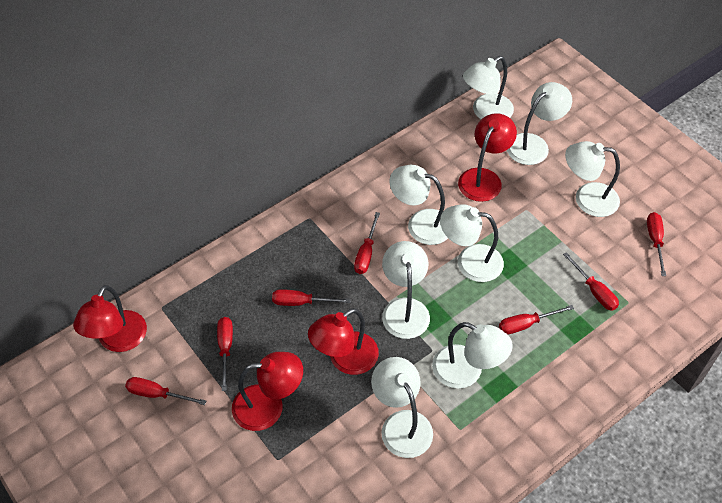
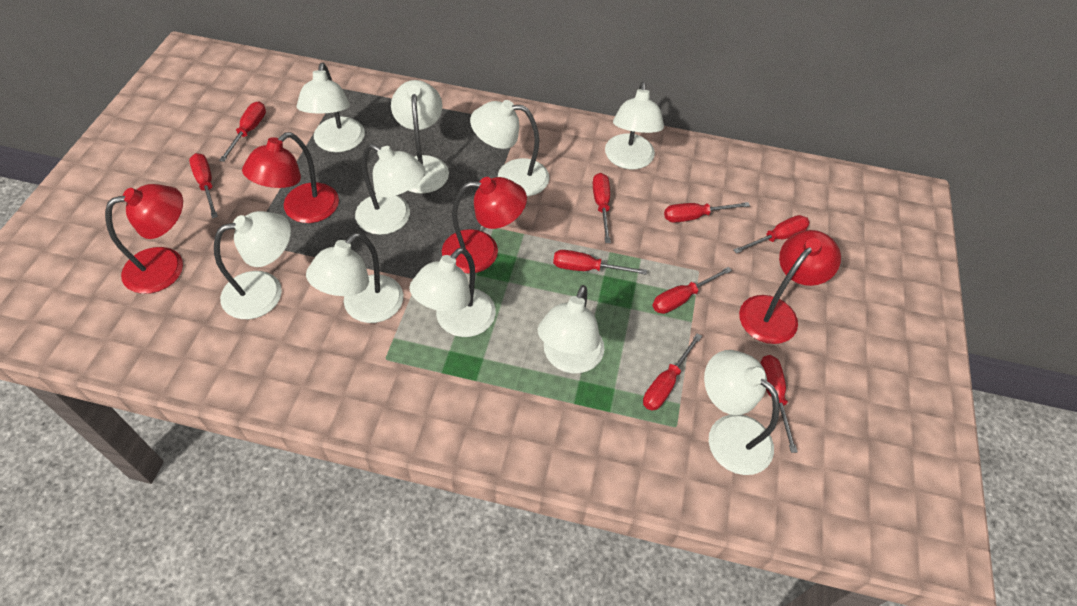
red screwdriver: [125,377,206,405] [217,317,233,391] [272,289,351,306] [354,212,380,274] [499,305,574,334] [563,252,619,311] [647,212,666,276] = 7 -> [189,153,218,218] [219,102,266,162] [553,250,647,275] [593,173,611,243] [643,333,702,411] [652,267,732,314] [664,202,750,223] [733,215,810,254] [760,355,798,453] = 9
white lamp: [371,357,433,458] [382,241,430,339] [389,165,448,245] [432,322,513,389] [440,204,504,282] [463,56,514,119] [507,82,572,165] [565,141,620,217] = 8 -> [214,211,291,319] [297,63,365,152] [306,233,404,323] [355,144,426,235] [391,80,449,194] [409,247,496,337] [470,100,549,196] [538,285,605,373] [605,82,664,169] [704,350,780,475] = 10

